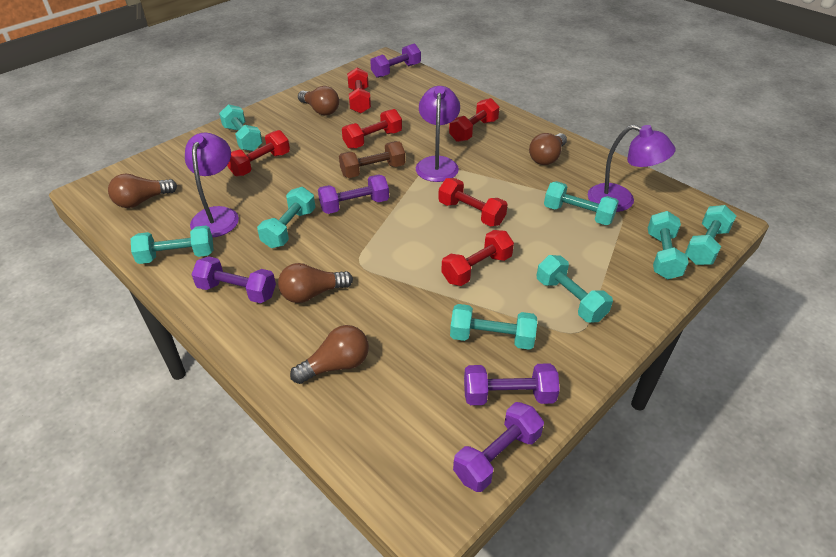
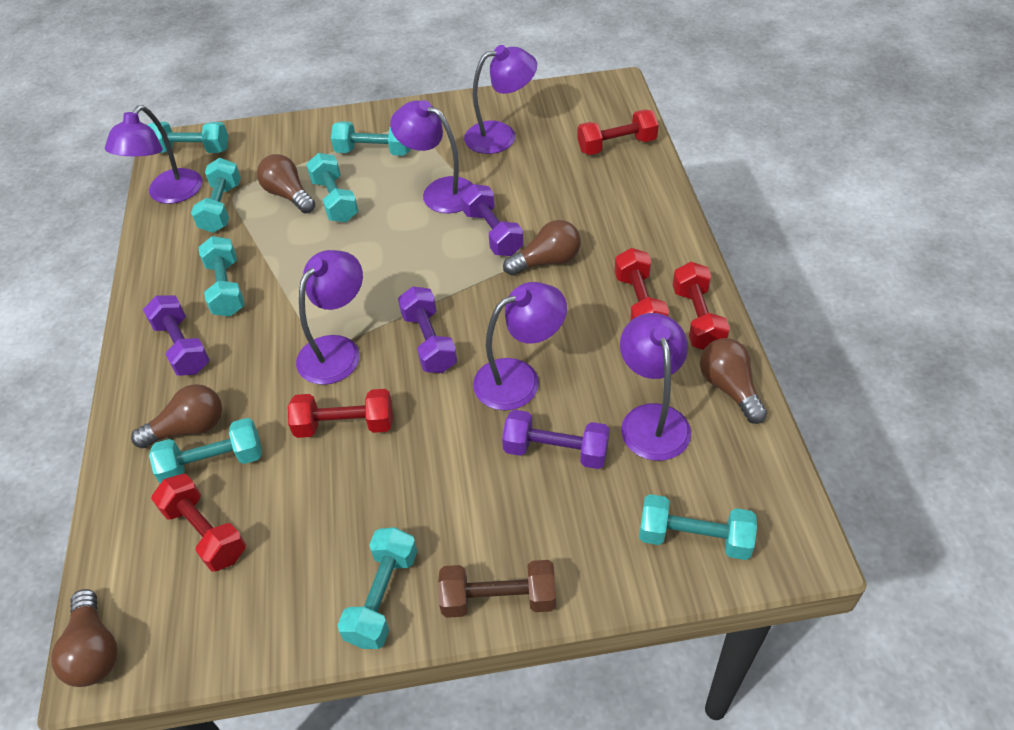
purple dumbbell: [191,256,276,303] [318,174,389,214] [370,44,421,78] [453,402,544,492] [464,363,560,405] = 5 -> [143,295,210,376] [398,286,457,373] [461,184,524,256] [502,410,610,469] = 4
purple lamp: [185,133,239,237] [416,86,460,182] [587,125,676,212] = 3 -> [105,105,202,204] [296,250,363,385] [390,100,473,213] [464,45,537,154] [473,282,567,410] [620,313,691,461] = 6
red dumbbell: [227,130,290,177] [342,109,402,149] [347,68,371,114] [438,178,508,227] [441,230,514,286] [449,98,499,142] = 6 -> [151,474,246,572] [288,389,393,438] [577,109,659,155] [614,248,669,321] [673,262,730,350] = 5

